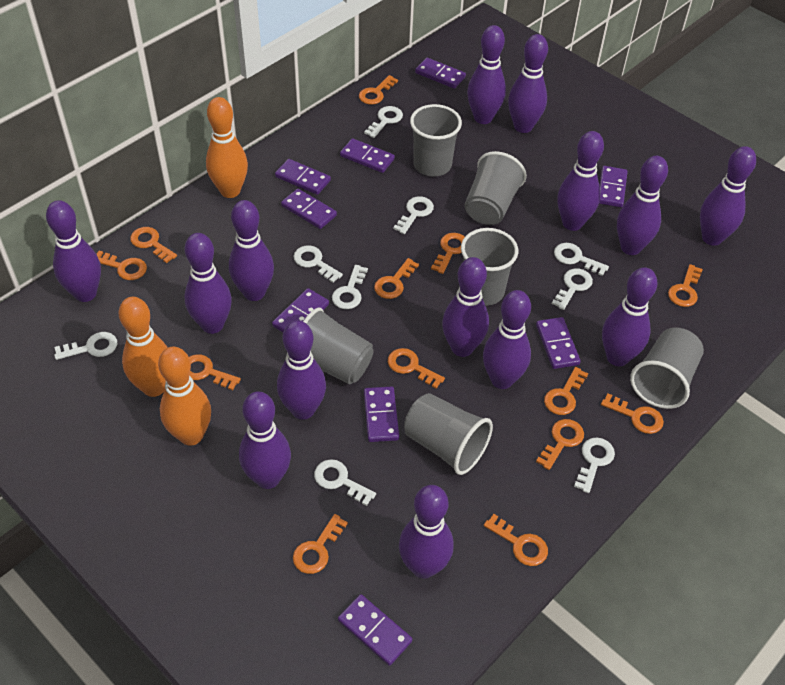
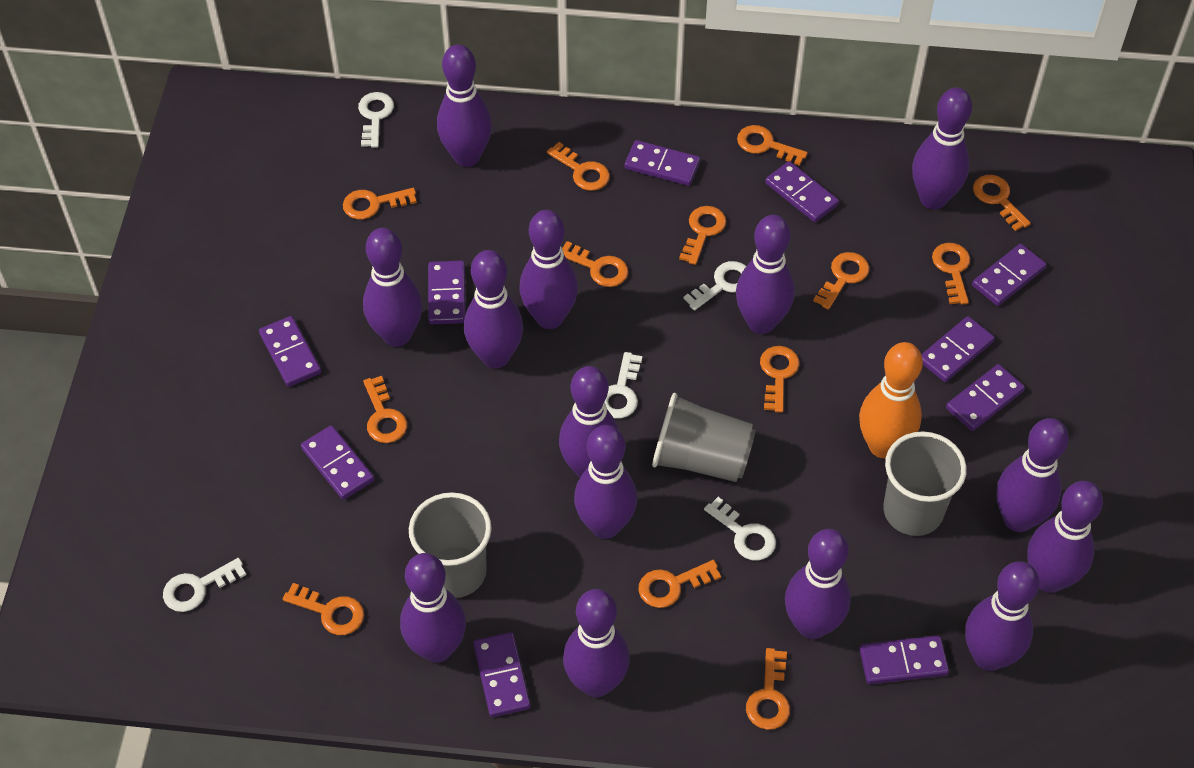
grey cup: [303,307,374,384] [404,393,493,475] [410,104,462,176] [461,228,518,306] [465,151,527,225] [630,327,704,409] = 6 -> [409,492,492,598] [652,393,756,482] [883,431,967,536] = 3
orange bowling pin: [119,297,168,397] [158,347,211,446] [206,97,248,198] = 3 -> [859,342,923,458] = 1
purple domino: [272,288,329,332] [275,159,331,195] [281,189,337,229] [338,594,412,666] [340,138,395,173] [364,386,399,442] [415,58,466,89] [536,317,581,369] [599,166,628,207] = 9 -> [259,316,321,387] [301,425,374,500] [428,261,466,324] [473,632,531,717] [624,140,700,186] [765,161,839,222] [859,636,949,684] [921,316,995,382] [946,364,1025,431] [972,244,1047,306] = 10
white key: [54,332,117,360] [293,245,343,283] [314,459,376,506] [332,265,368,309] [364,106,403,138] [393,196,434,234] [552,268,593,310] [554,243,609,276] [574,437,615,493] = 9 -> [163,558,246,612] [358,92,394,148] [604,352,642,418] [683,261,746,311] [704,497,776,560] = 5

